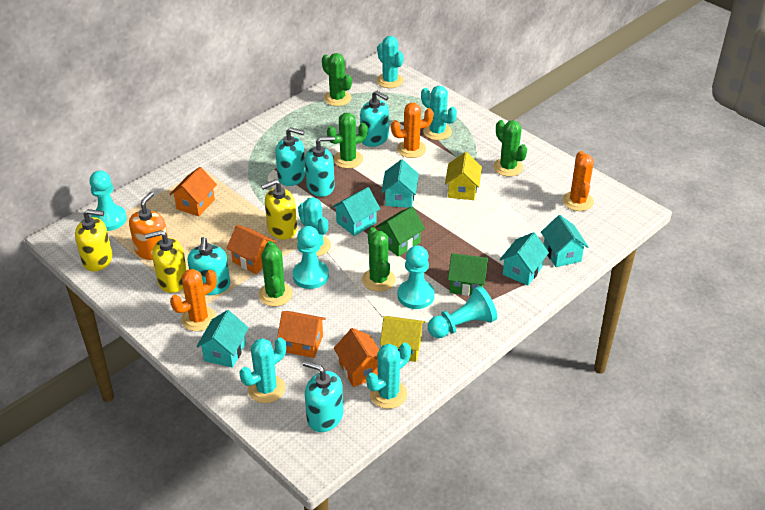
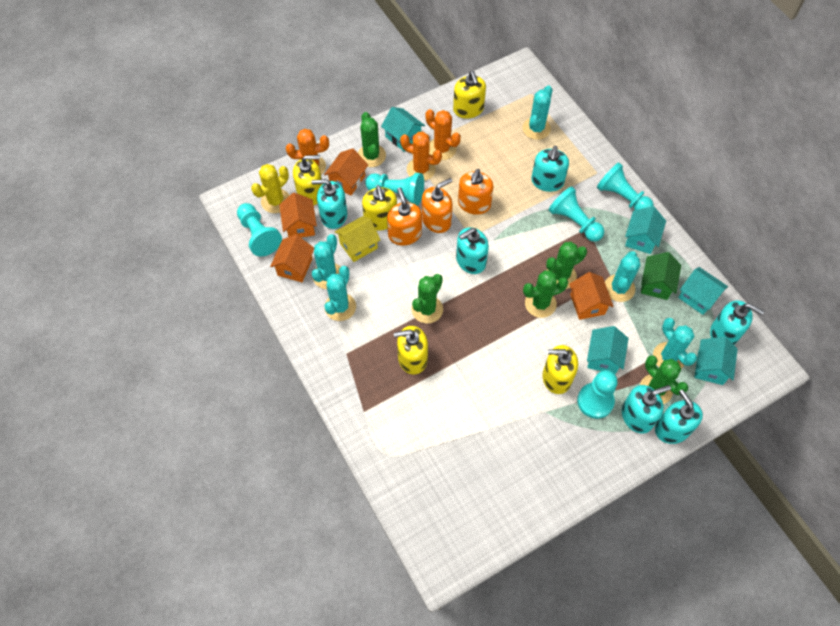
green house: [375,206,425,257] [448,253,489,296] = 2 -> [641,252,681,300] = 1
orange soap dispenser: [129,192,168,260] = 1 -> [387,188,422,246] [422,178,453,233] [458,169,494,215] = 3
turquoise pawn: [89,171,127,231] [292,226,329,289] [398,245,435,309] [428,286,497,338] = 4 -> [237,203,282,256] [365,173,424,206] [549,186,604,242] [577,370,618,419] [597,162,654,210] = 5
turquoise soap dispenser: [188,237,230,295] [275,127,305,186] [303,361,343,432] [305,136,335,197] [360,91,389,147] = 5 -> [311,179,347,229] [456,227,489,274] [531,146,569,192] [622,385,671,434] [655,389,703,444] [710,300,764,345] = 6
yellow cactus: none = 0 -> [251,164,290,213] = 1
yellow house: [380,316,425,362] [445,152,482,200] = 2 -> [335,216,380,262] = 1
yellow soap dispenser: [75,209,113,272] [145,230,187,293] [261,180,297,240] = 3 -> [293,155,323,205] [362,185,397,230] [394,326,428,374] [453,71,486,119] [543,345,578,394] = 5

